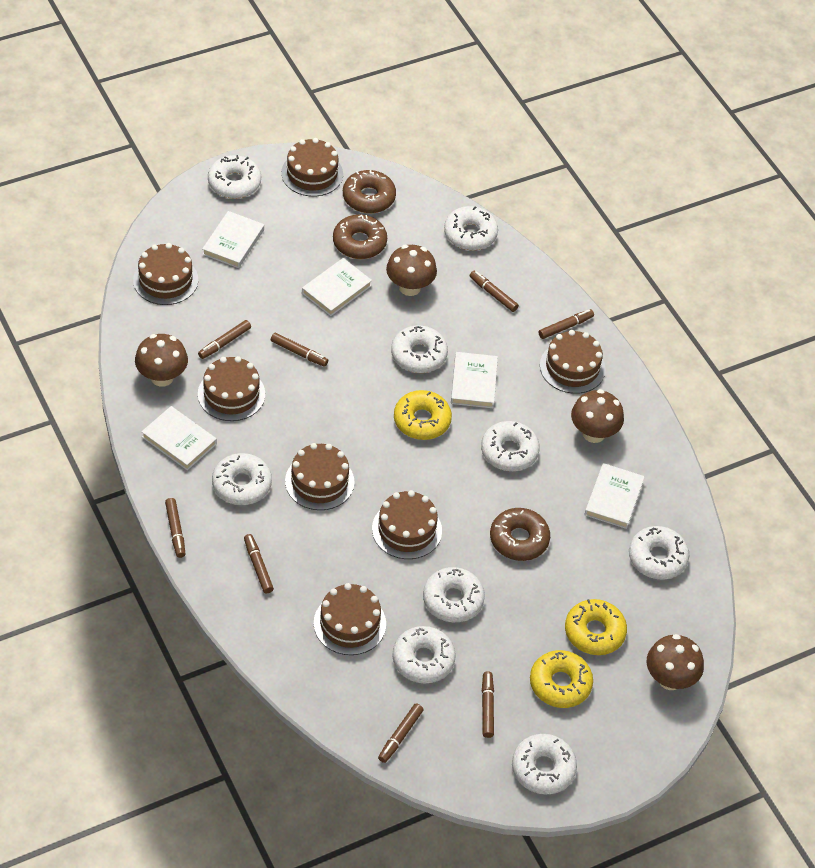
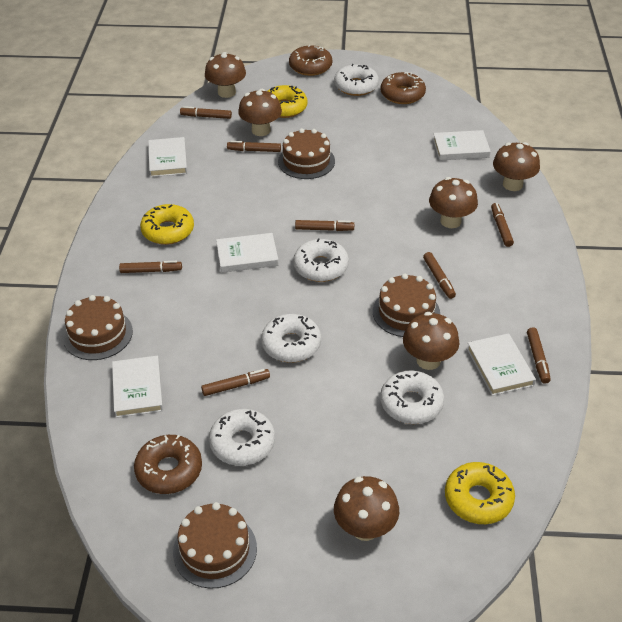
brown cake: [133,243,198,305] [198,356,265,421] [281,138,343,197] [285,443,355,510] [314,583,386,655] [372,490,442,559] [540,330,606,394] = 7 -> [63,295,133,360] [173,502,257,588] [278,128,335,179] [373,274,440,337] = 4
brown mushroom: [135,334,188,387] [386,245,437,296] [571,389,624,443] [647,634,704,690] = 4 -> [205,52,246,98] [238,89,282,136] [334,476,399,541] [403,312,459,370] [429,177,478,228] [493,142,540,191] = 6
white donut: [208,155,261,199] [212,453,272,505] [391,325,448,373] [392,626,456,683] [423,567,485,622] [444,206,498,250] [481,421,540,471] [512,734,577,794] [629,526,689,580] = 9 -> [209,409,275,466] [261,314,321,363] [293,238,349,282] [334,64,379,96] [380,370,444,424] = 5

